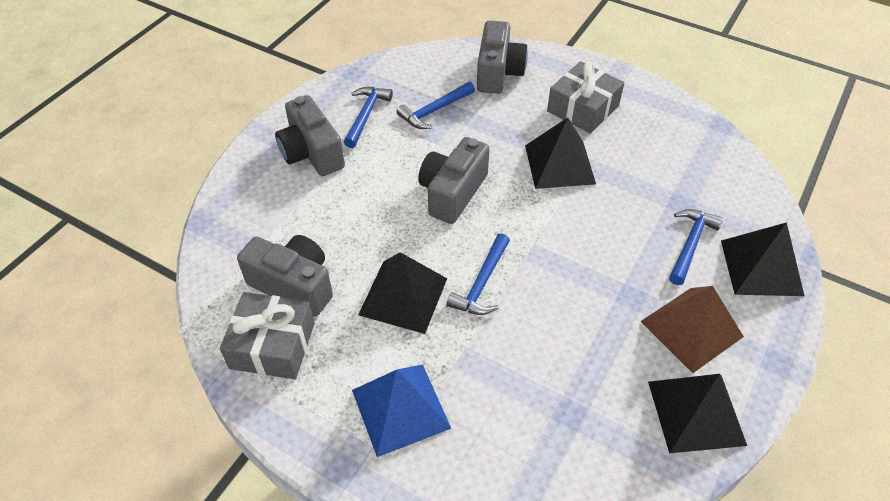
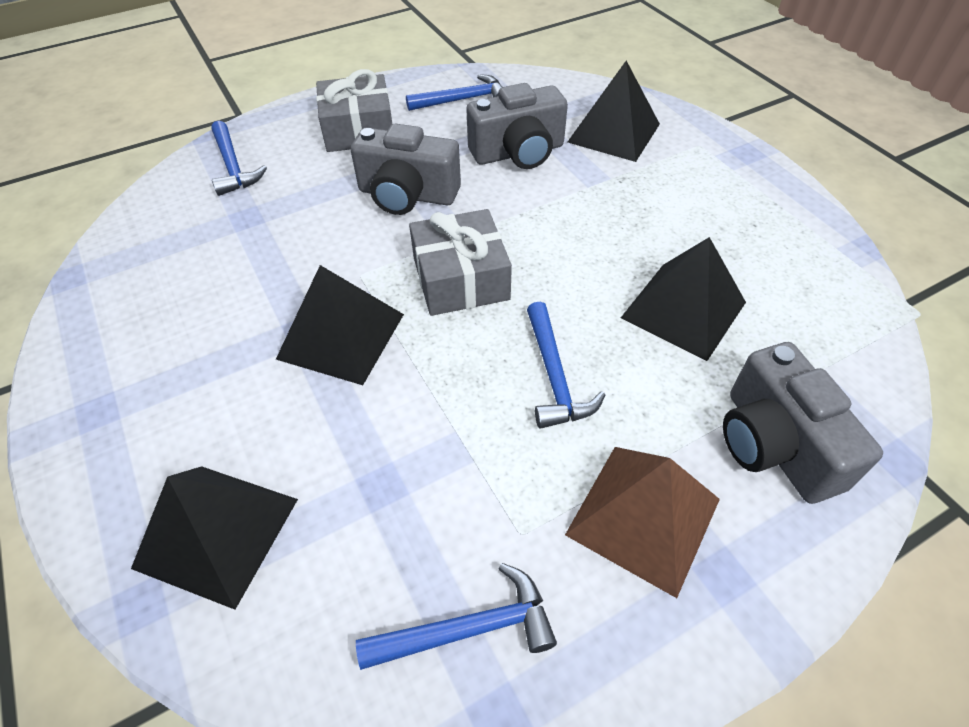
blue pyramid: [352,364,452,457] = 1 -> none = 0
grey camera: [237,235,333,317] [275,95,345,176] [418,137,490,224] [477,20,528,94] = 4 -> [351,124,461,215] [466,83,568,169] [723,342,883,504] = 3

